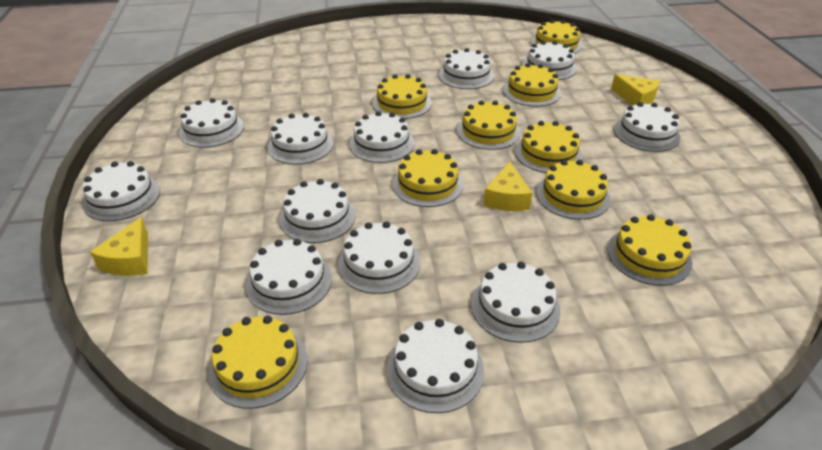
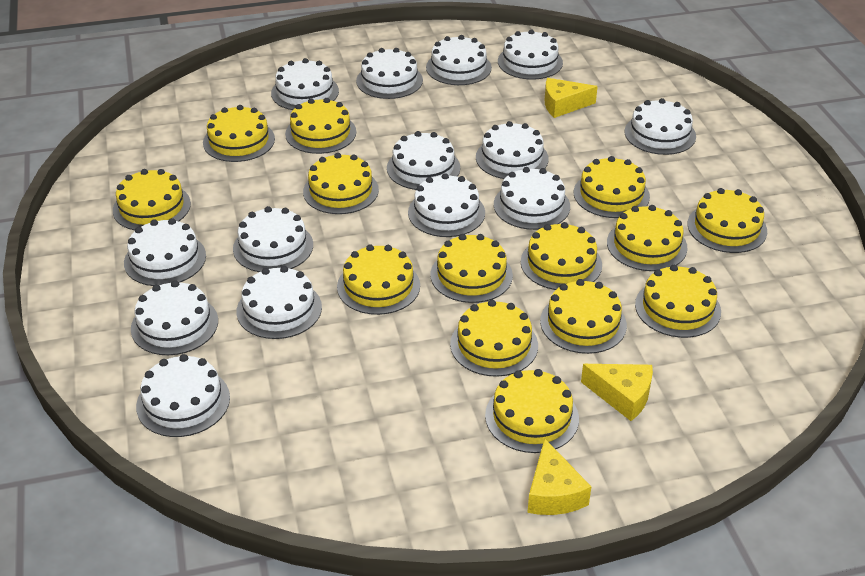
white cake: [83,161,160,221] [179,98,244,148] [246,239,332,315] [268,113,333,165] [279,179,356,243] [338,222,420,294] [349,111,414,163] [387,319,484,413] [439,48,494,89] [471,262,561,343] [522,41,577,80] [614,102,681,152] = 12 -> [124,218,206,286] [131,280,218,355] [136,354,230,437] [233,206,313,272] [236,266,322,339] [271,58,339,110] [356,48,423,99] [387,131,460,190] [408,173,485,237] [426,35,492,85] [476,121,549,179] [494,167,570,230] [498,29,563,80] [624,98,696,155] = 14
yellow cake: [208,316,308,409] [372,74,432,119] [392,149,463,207] [457,100,520,150] [503,63,561,107] [515,121,583,173] [531,20,582,54] [536,160,611,220] [608,214,692,286] = 9 -> [113,169,191,231] [203,105,275,162] [285,98,356,154] [303,153,379,214] [337,244,420,315] [431,234,513,303] [450,300,538,377] [485,369,579,453] [521,222,602,290] [540,279,627,354] [574,156,650,218] [607,205,688,271] [635,265,721,338] [687,188,767,253] = 14

